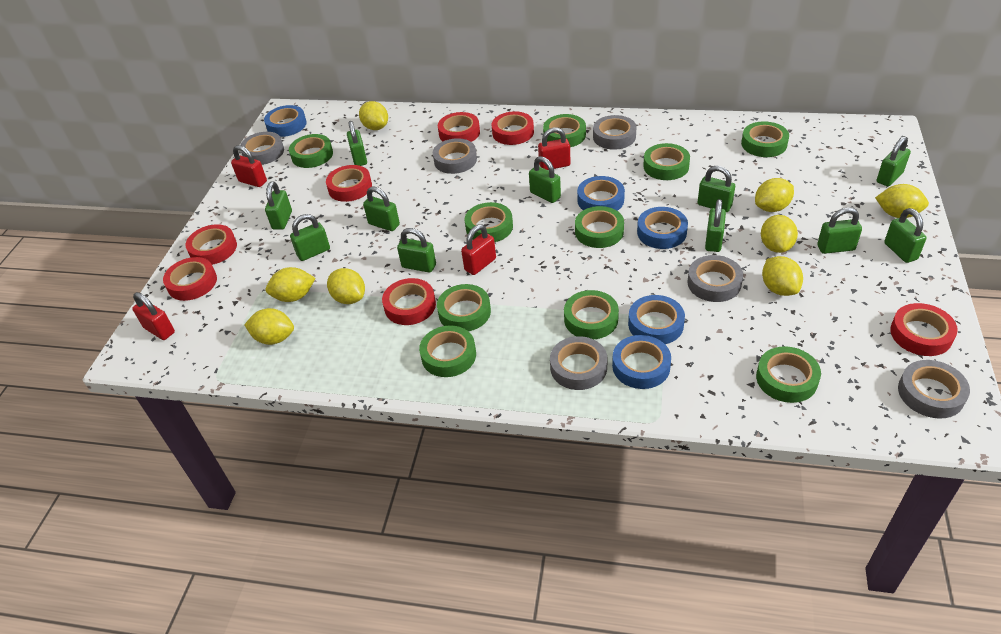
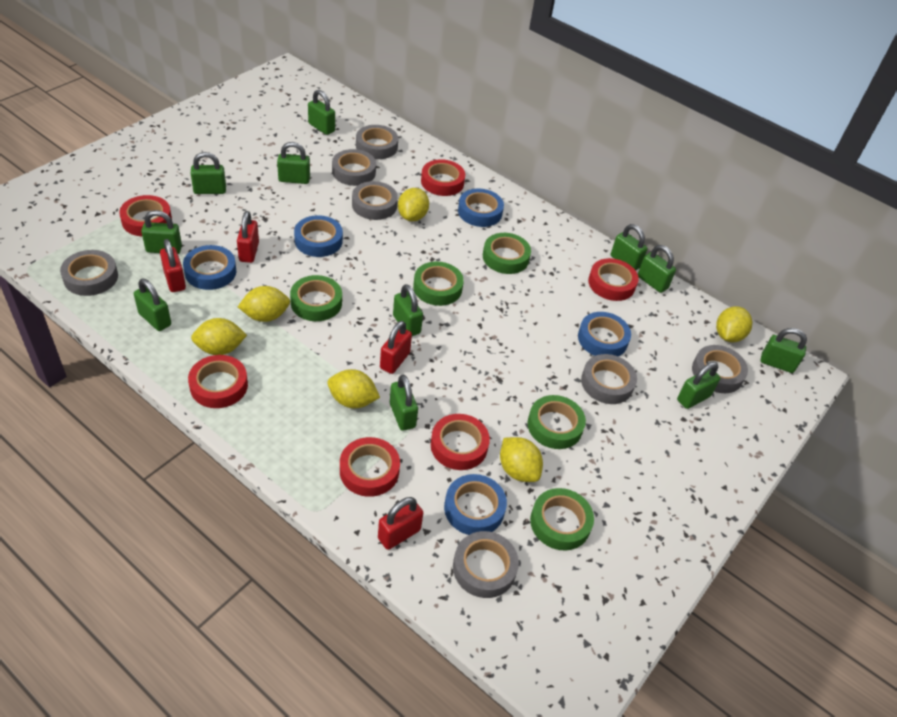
green tape: [289,134,333,168] [419,325,476,377] [437,284,491,331] [465,202,513,242] [543,114,586,147] [564,290,619,339] [575,206,624,248] [643,143,690,180] [741,121,789,157] [756,346,821,403] = 10 -> [290,275,342,321] [413,261,464,306] [483,233,531,274] [527,395,586,449] [530,488,594,551] = 5
grey tape: [240,132,284,165] [433,138,477,174] [550,336,608,390] [593,115,636,150] [687,255,743,302] [898,360,970,418] = 6 -> [60,250,118,296] [332,149,376,186] [352,181,398,220] [356,125,398,159] [453,531,519,598] [581,354,637,404] [692,345,748,393] = 7
red tape: [163,257,217,301] [185,224,237,265] [326,165,372,202] [382,278,436,325] [438,112,480,142] [492,111,534,145] [890,303,958,356] = 7 -> [119,195,172,236] [188,355,248,408] [340,437,400,497] [421,159,465,196] [431,414,490,470] [588,258,639,301] = 6
yellow lemon: [244,308,294,345] [266,267,315,302] [327,268,365,304] [359,101,388,130] [755,178,794,212] [761,215,798,253] [762,256,803,296] [875,184,929,218] = 8 -> [191,318,247,355] [238,286,290,322] [327,369,380,408] [398,188,429,221] [500,437,543,482] [716,306,753,342] = 6

